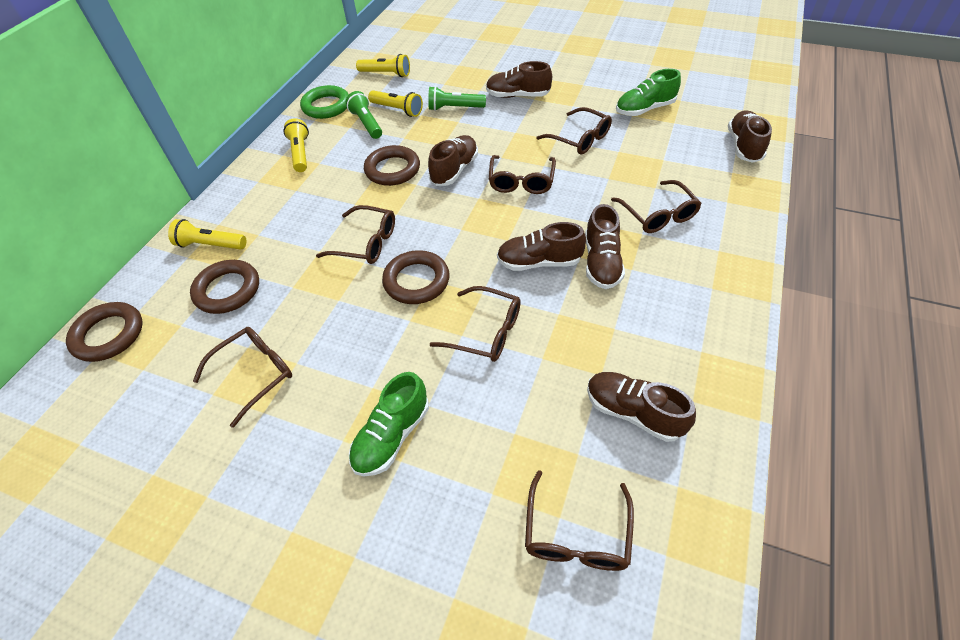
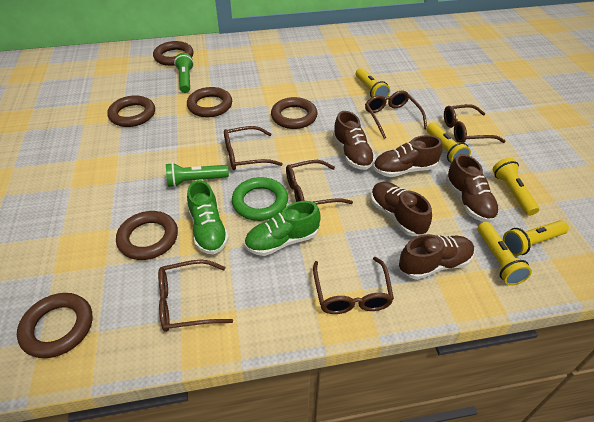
brown glasses: [193,327,292,428] [316,205,395,264] [430,286,521,362] [489,155,556,194] [525,470,634,571] [536,107,612,155] [611,180,702,233] = 7 -> [158,260,233,332] [224,126,282,170] [286,160,353,205] [313,257,394,314] [365,91,427,139] [444,104,506,143] = 6
brown ring: [66,302,143,362] [190,260,259,314] [364,145,420,186] [382,250,449,304] = 4 -> [17,293,93,358] [107,95,155,127] [116,211,178,260] [153,41,193,66] [187,87,232,117] [271,97,318,129] = 6
brown shoe: [428,135,478,186] [486,61,552,98] [497,222,586,271] [585,204,625,289] [587,372,696,442] [728,110,772,163] = 6 -> [333,111,375,170] [371,182,432,236] [373,135,443,177] [399,234,475,280] [446,154,499,223] = 5
yellow flashlight: [168,219,246,250] [283,118,309,172] [356,54,410,77] [368,91,423,117] = 4 -> [356,68,390,98] [426,123,471,163] [478,222,532,286] [493,158,539,216] [503,220,569,256] = 5

